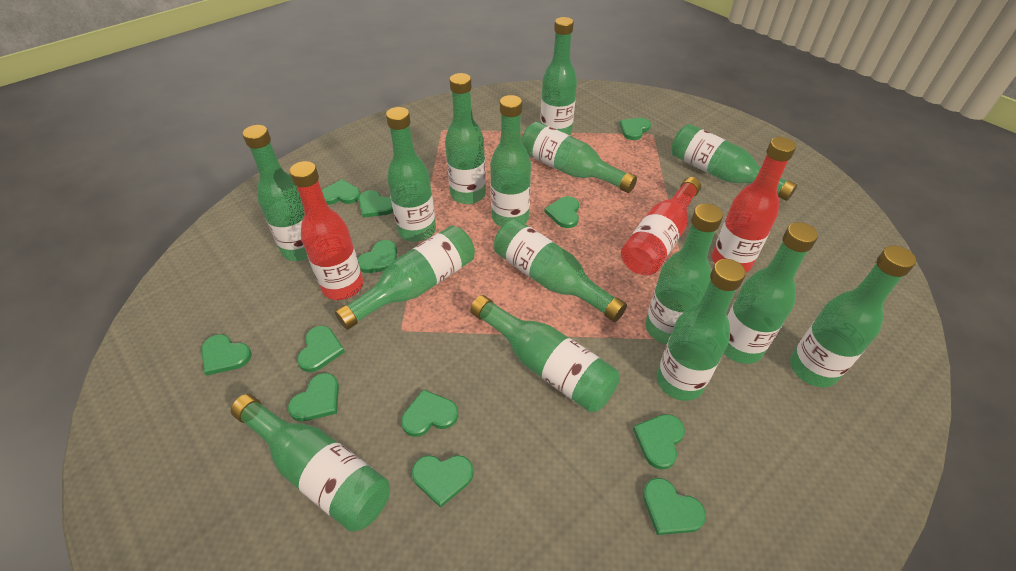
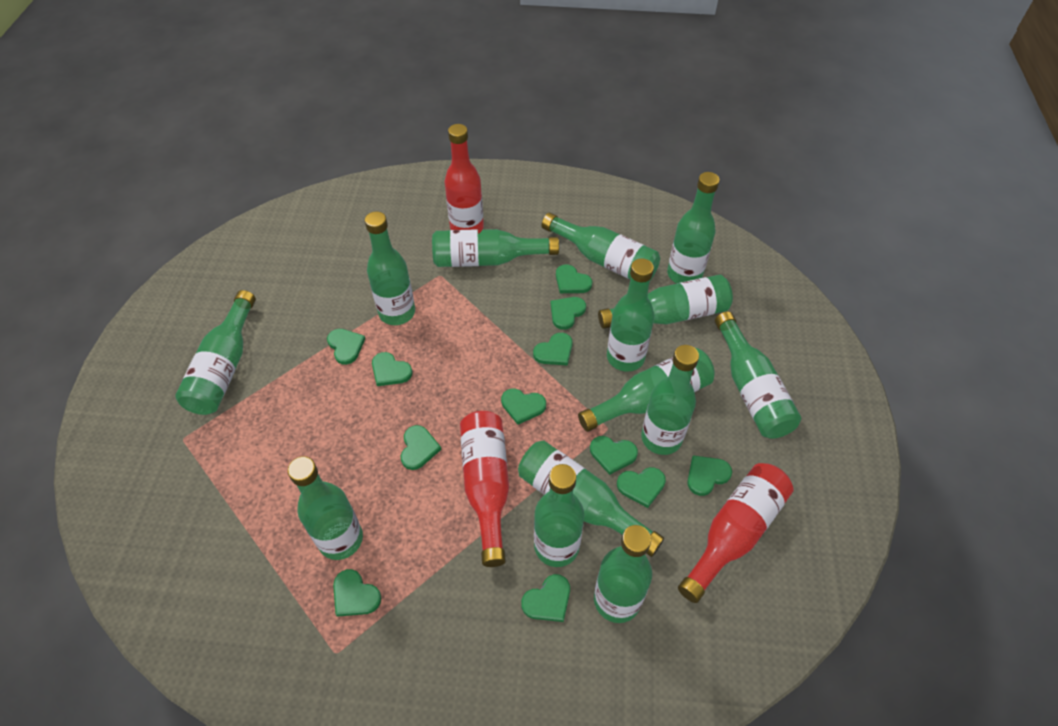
green bottle: [231,394,390,532] [242,125,308,261] [335,225,475,330] [386,107,436,242] [445,73,486,204] [470,295,620,412] [490,95,531,227] [494,219,627,322] [521,122,637,193] [540,17,577,135] [645,204,723,344] [657,259,746,401] [671,124,797,201] [723,222,818,364] [790,245,916,387] = 15 -> [175,290,256,415] [288,456,363,560] [365,211,415,325] [432,229,559,267] [518,440,664,557] [534,464,584,567] [542,213,660,281] [578,348,715,432] [594,525,652,623] [598,275,733,329] [607,258,654,372] [641,345,699,455] [667,172,720,283] [715,311,801,439] = 14

